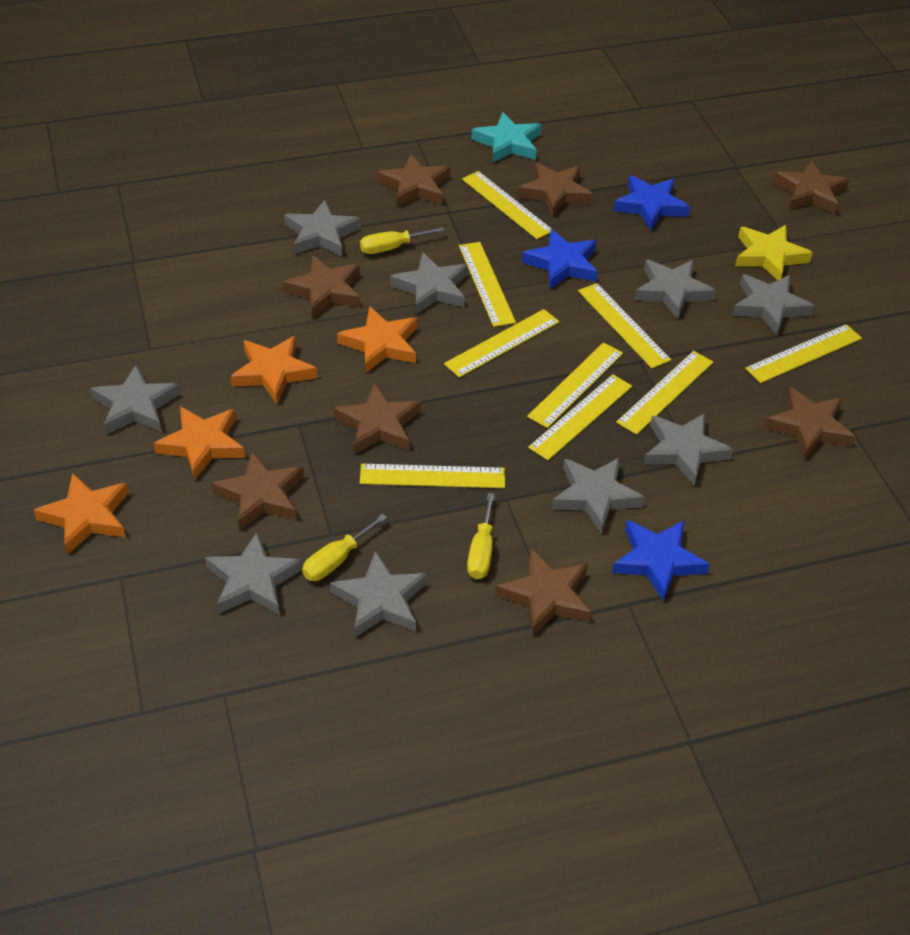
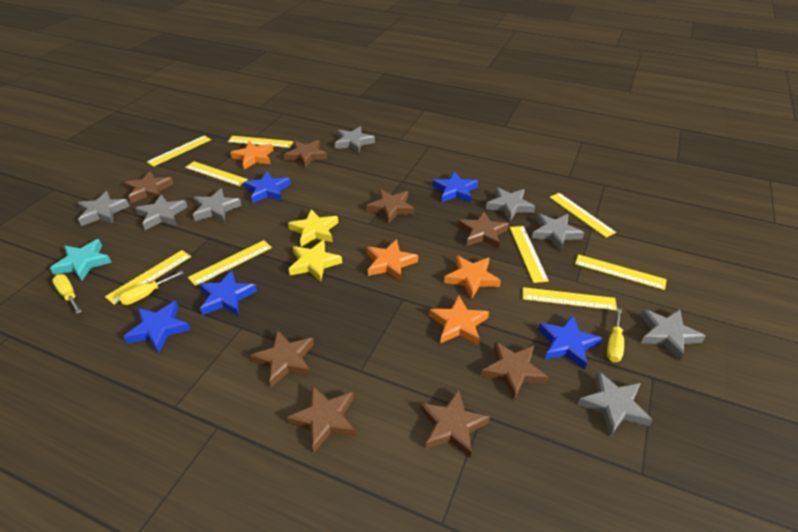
blue star: [522,229,598,289] [612,520,710,602] [613,175,690,230] = 3 -> [124,301,191,353] [199,270,257,316] [244,171,291,203] [432,171,478,203] [538,315,603,370] = 5
grey star: [90,365,180,435] [205,532,303,615] [284,200,361,256] [330,551,428,637] [390,252,468,314] [552,457,645,534] [635,260,716,319] [644,413,733,486] [732,274,814,335] = 9 -> [78,191,130,226] [135,194,187,230] [193,188,242,222] [335,126,375,153] [486,187,535,221] [532,214,584,251] [578,371,653,437] [641,309,706,361] = 8
yellow star: [735,225,813,281] = 1 -> [288,209,338,247] [289,240,342,282] = 2

